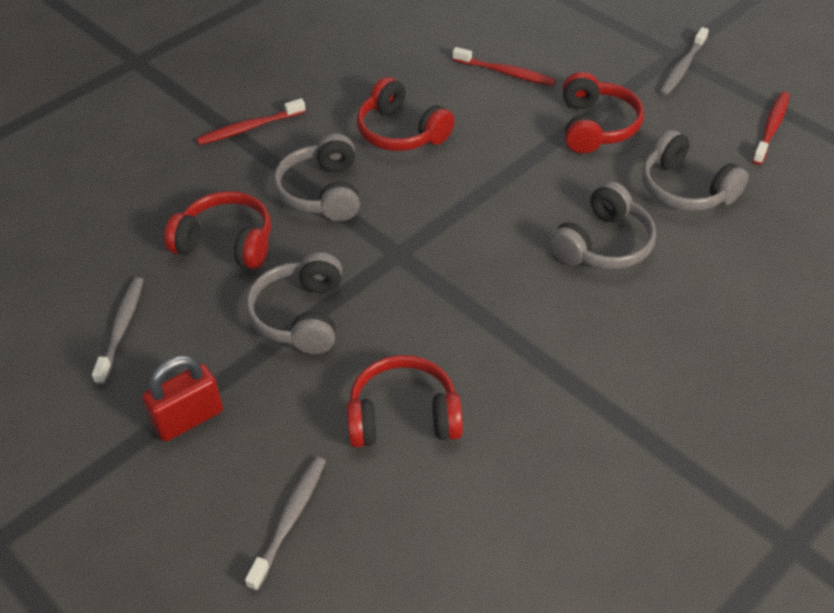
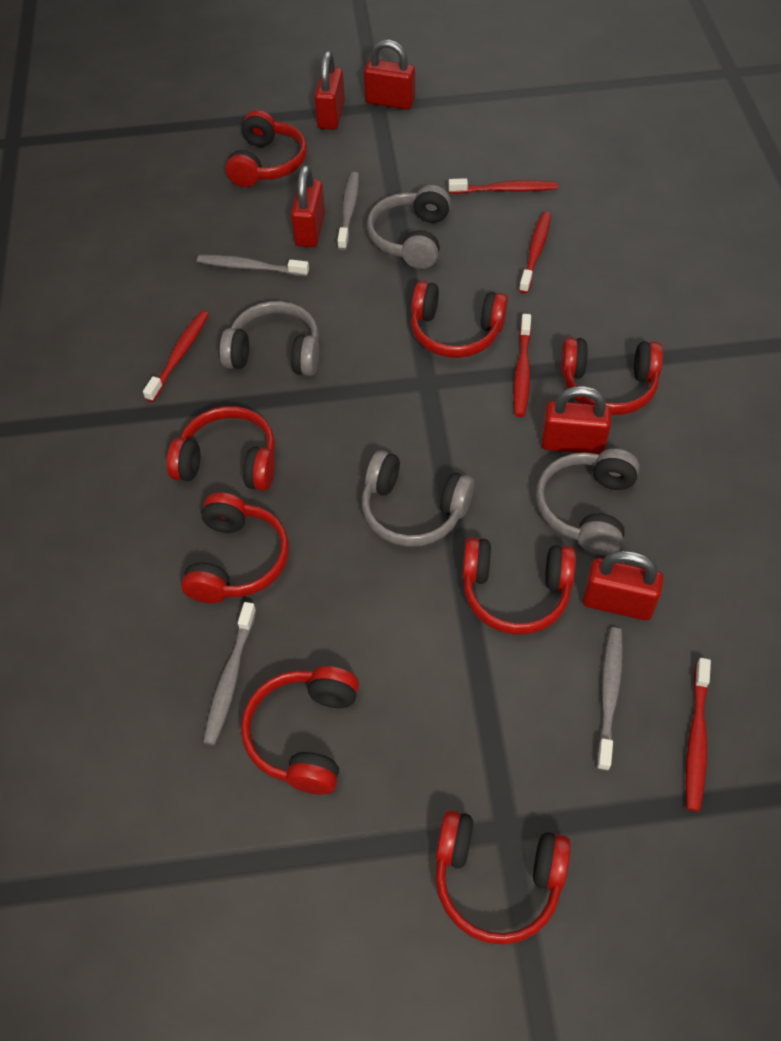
grey toothbrush: [92,277,143,385] [245,457,326,591] [659,27,709,96] = 3 -> [197,255,309,276] [203,602,256,745] [337,172,359,250] [597,627,623,771] = 4
red headphones: [164,191,271,269] [347,355,463,448] [357,77,455,151] [563,72,644,153] = 4 -> [167,406,275,491] [181,492,289,603] [225,110,307,187] [241,666,359,795] [411,281,508,358] [435,810,571,945] [462,537,576,634] [561,337,663,415] = 8
red padlock: [142,355,223,442] = 1 -> [291,165,325,247] [314,51,345,130] [364,39,415,110] [541,386,612,454] [582,550,664,621] = 5
red toothbrush: [196,98,306,145] [453,47,556,86] [752,92,790,165] = 3 -> [143,311,209,402] [448,178,558,194] [514,314,531,417] [519,211,551,294] [686,658,711,812] = 5

